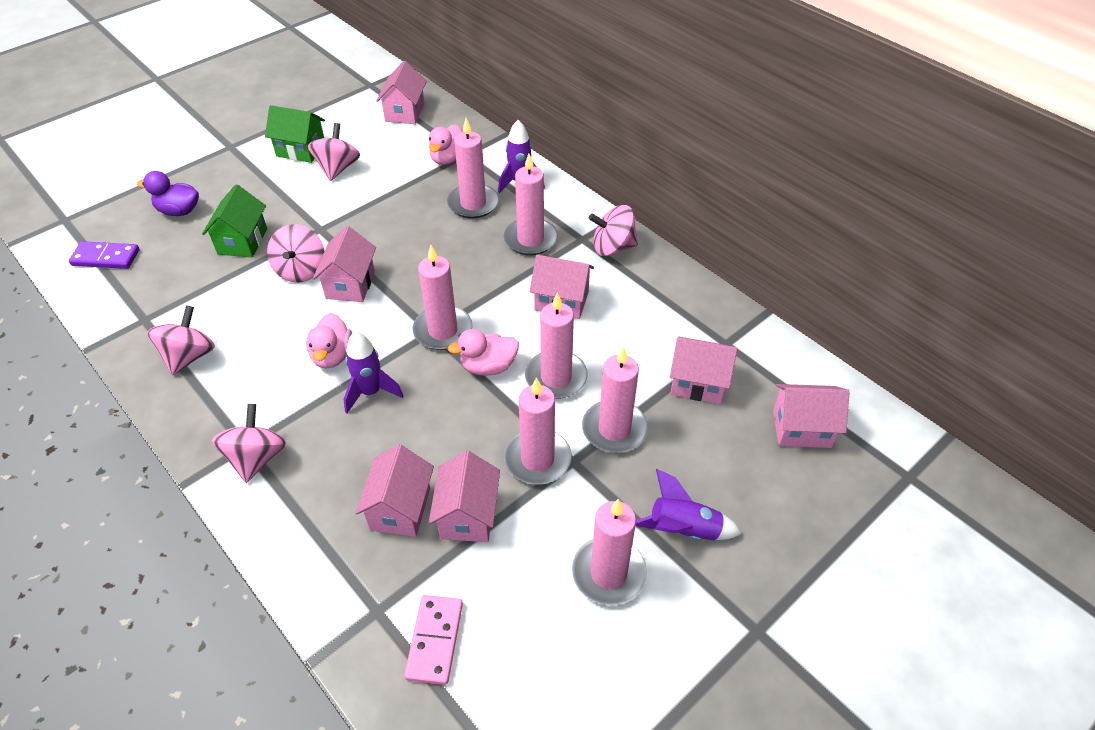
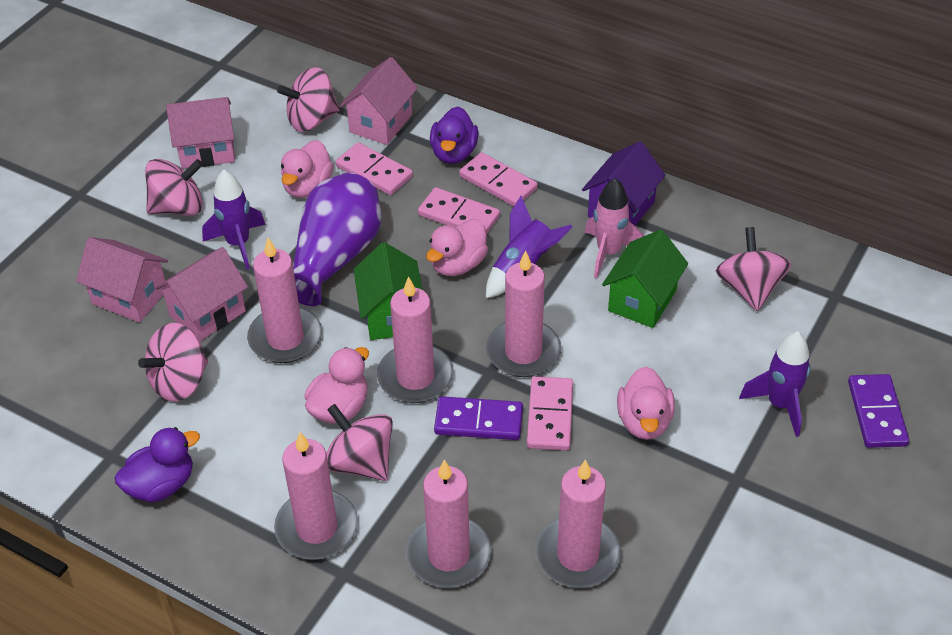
pink candle: [413,245,472,350] [447,118,499,219] [504,154,558,255] [504,377,572,485] [525,293,588,399] [572,499,647,605] [582,346,648,453] = 7 -> [247,238,322,363] [274,432,358,560] [377,276,453,403] [406,460,491,588] [486,250,561,377] [536,459,621,588] = 6
pink domino: [404,595,463,685] = 1 -> [336,142,413,195] [418,187,500,235] [459,152,538,206] [527,376,573,451] = 4
pink duck: [306,313,352,368] [429,124,462,165] [448,329,519,376] = 3 -> [281,140,334,198] [304,347,369,424] [426,219,488,276] [617,366,675,440] = 4
pink house: [313,226,376,302] [355,444,434,537] [376,61,427,124] [429,451,500,542] [530,255,594,319] [670,337,737,404] [773,384,849,448] = 7 -> [76,237,168,322] [155,247,248,341] [166,97,235,169] [340,57,418,145] = 4
pink rocket: none = 0 -> [585,178,644,278] = 1
purple domino: [69,241,140,269] = 1 -> [434,396,523,440] [848,374,909,448] = 2
purple duck: [137,171,199,216] = 1 -> [115,427,200,503] [430,107,479,164] = 2
purple house: none = 0 -> [582,141,665,226] = 1
purple vase: none = 0 -> [293,172,382,306] = 1

